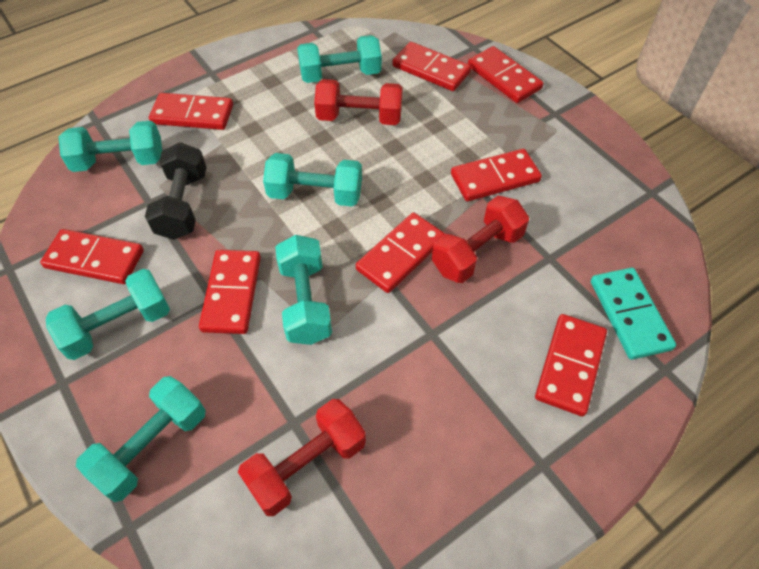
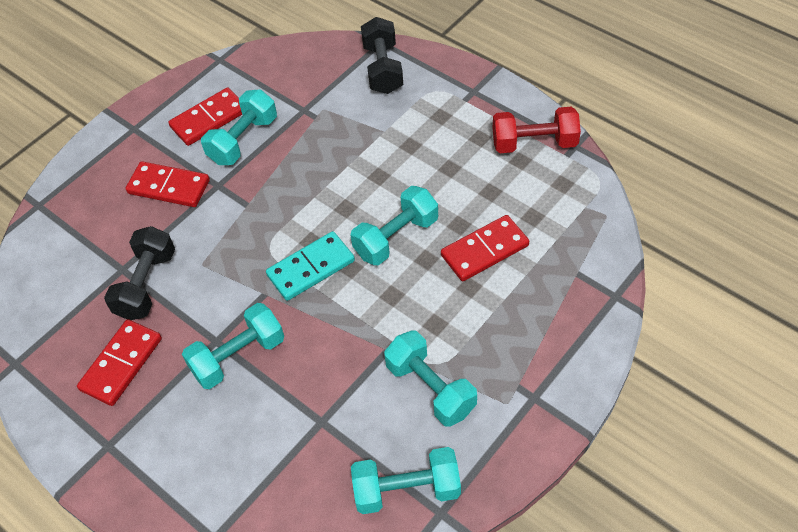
black dumbbell: [145,142,207,240] = 1 -> [104,226,175,320] [361,17,403,94] = 2
red domino: [40,229,144,284] [149,93,233,130] [199,250,261,334] [356,213,445,293] [392,42,471,91] [451,149,542,201] [468,46,543,103] [535,314,607,416] = 8 -> [77,319,162,406] [126,161,210,207] [168,87,242,146] [441,215,529,281] = 4
red dumbbell: [238,399,366,516] [314,79,403,125] [432,196,529,283] = 3 -> [493,107,581,153] = 1
turquoise dumbbell: [46,269,170,360] [59,121,162,172] [76,376,206,502] [263,153,362,207] [275,235,332,345] [297,35,382,83] = 6 -> [182,303,284,389] [201,89,277,165] [351,186,438,265] [351,447,461,514] [384,331,477,427] = 5

